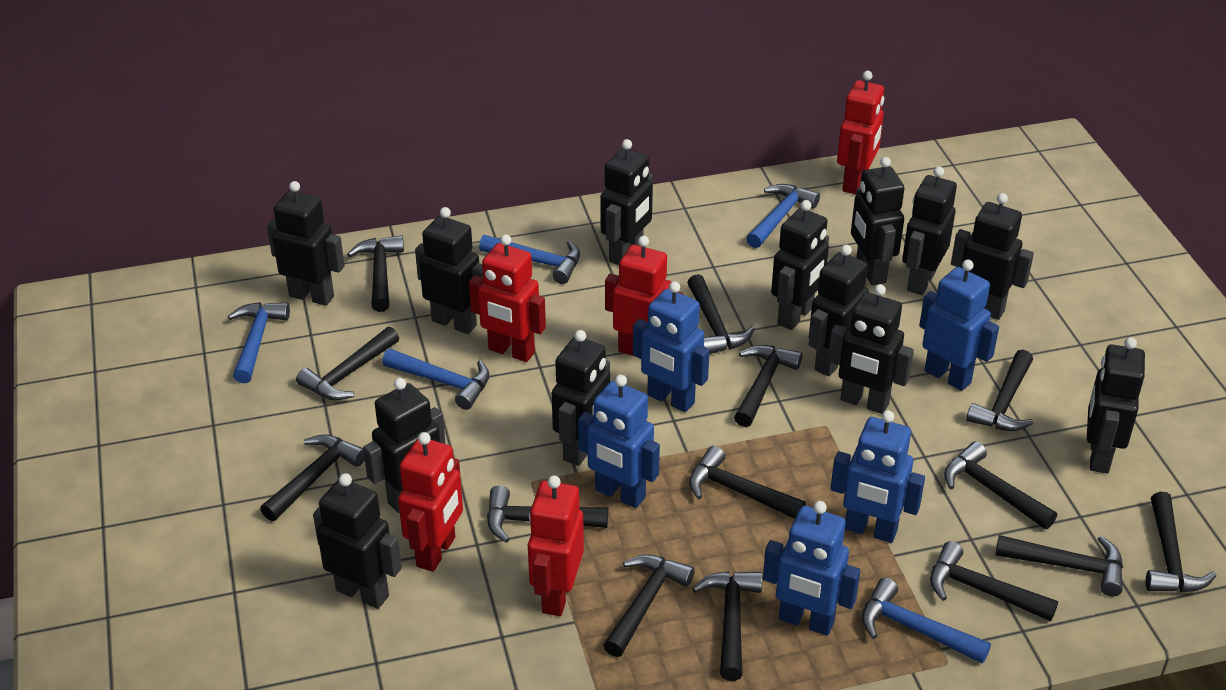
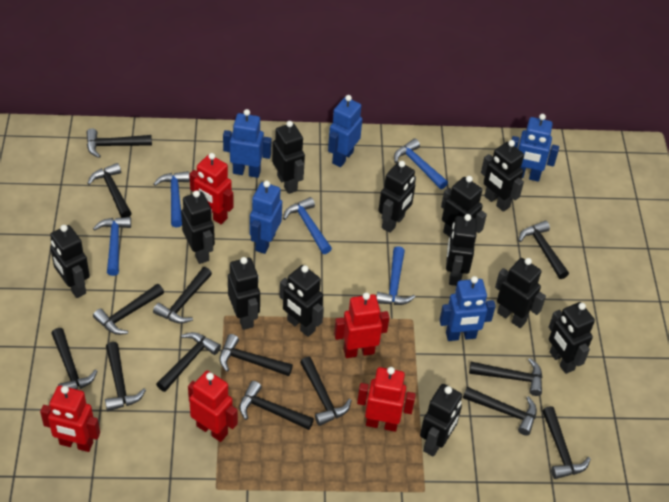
black robot: [267,181,345,306] [313,473,402,609] [363,378,445,513] [415,207,483,334] [552,330,610,466] [600,139,653,265] [771,200,829,330] [808,245,869,377] [828,284,914,414] [851,157,905,285] [902,166,957,295] [951,193,1034,320] [1087,337,1145,473] = 13 -> [50,225,90,298] [181,190,215,264] [228,257,260,330] [272,121,305,194] [279,265,324,337] [378,161,416,233] [420,384,462,457] [441,176,487,237] [446,214,477,286] [481,140,524,212] [495,258,546,328] [548,302,595,374] = 12

